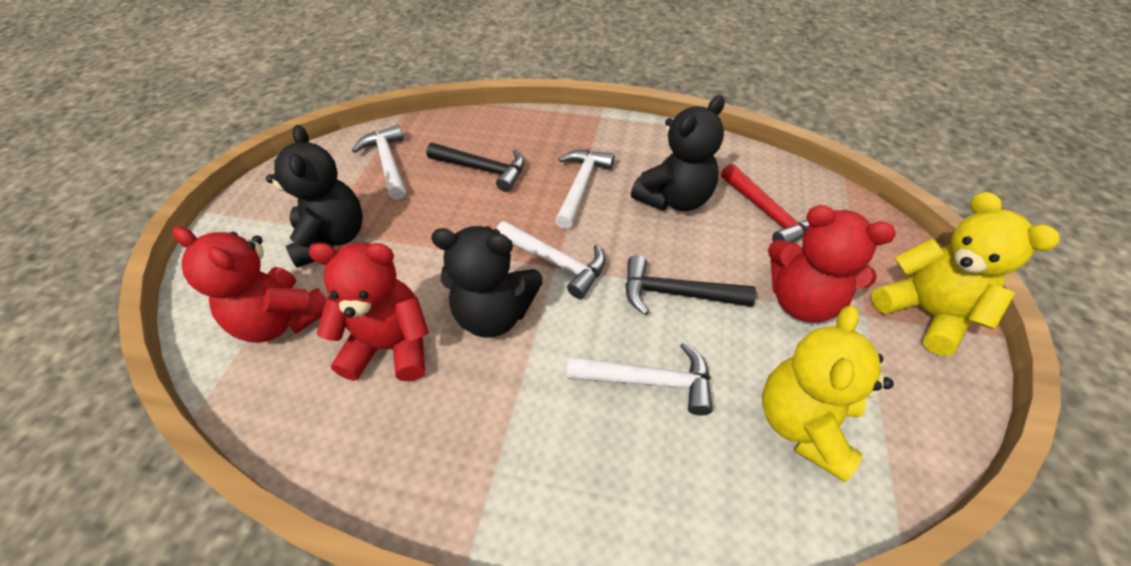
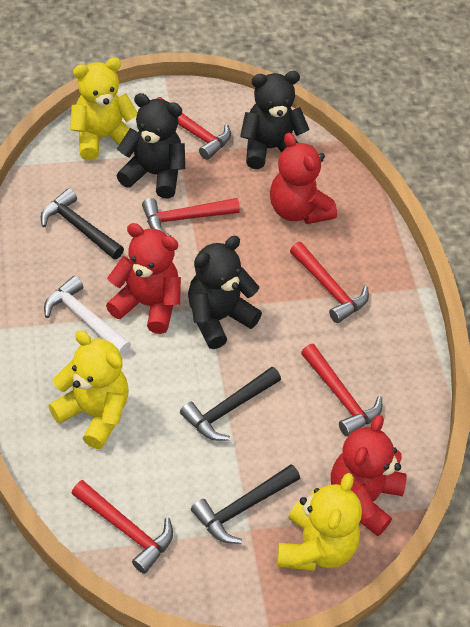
black hammer: [426,143,525,192] [625,255,756,315] = 2 -> [41,188,124,260] [180,367,281,441] [191,464,300,544] = 3
red hammer: [721,163,810,243] = 1 -> [71,480,173,574] [142,198,240,236] [156,97,231,160] [290,242,369,323] [301,344,382,437] = 5
white hammer: [352,125,406,200] [496,221,606,299] [555,150,615,229] [567,342,713,415] = 4 -> [44,276,131,355] = 1
yellow teddy bear: [762,306,894,482] [871,192,1060,356] = 2 -> [49,330,129,449] [70,58,138,160] [277,473,362,571] = 3

